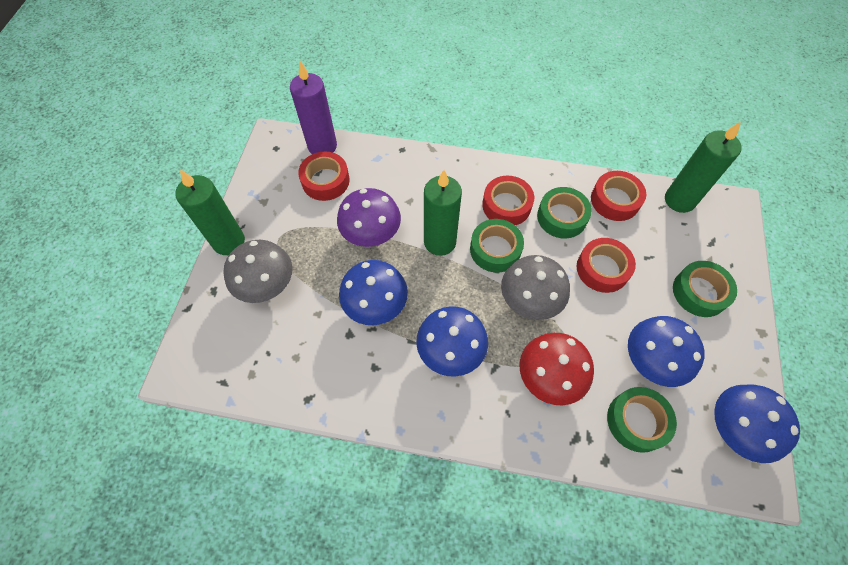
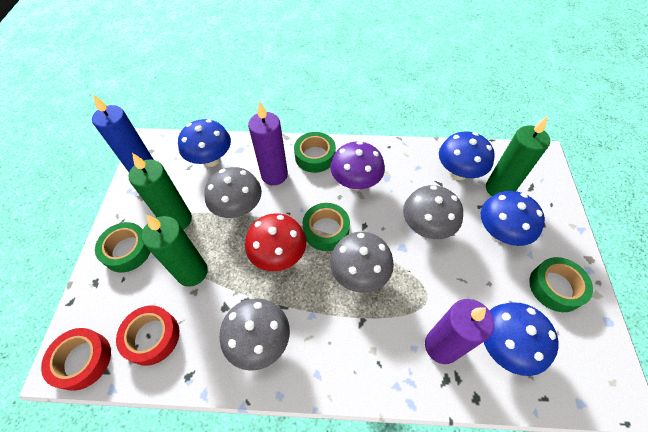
blue candle: none = 0 -> [92,94,154,172] = 1
grey mushroom: [223,240,292,303] [501,255,570,320] = 2 -> [204,167,262,218] [220,298,290,371] [330,232,394,293] [403,185,463,239] = 4
purple candle: [290,61,337,154] = 1 -> [248,102,288,185] [425,299,494,364] = 2
red tape: [298,152,350,201] [482,176,534,225] [577,238,636,293] [591,171,646,221] = 4 -> [41,328,111,391] [116,306,179,366] = 2

